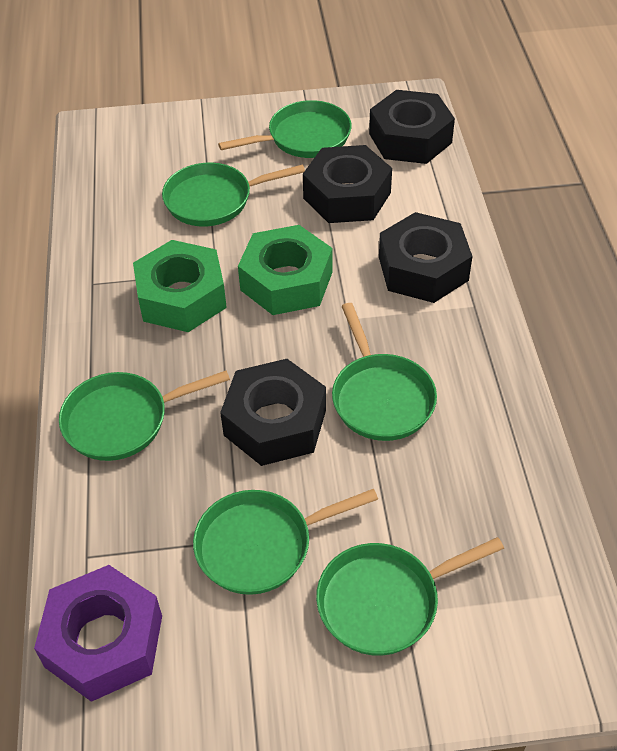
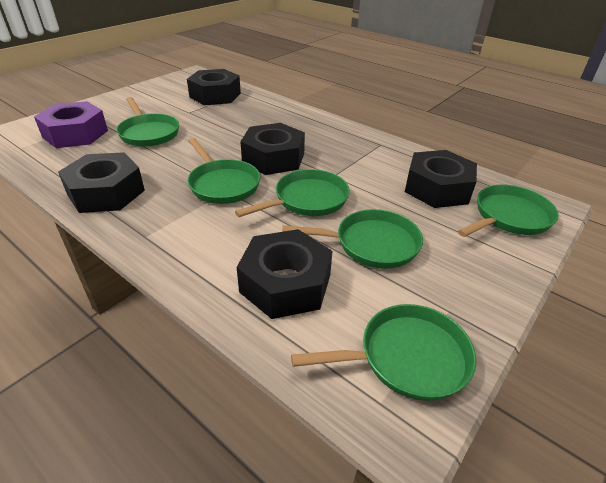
black nut: [220,359,326,466] [303,145,392,223] [369,90,455,164] [379,212,472,303] = 4 -> [58,152,145,213] [187,69,241,105] [237,229,332,319] [240,123,305,175] [405,150,477,208] = 5
green nut: [133,240,227,332] [238,225,332,315] = 2 -> none = 0

